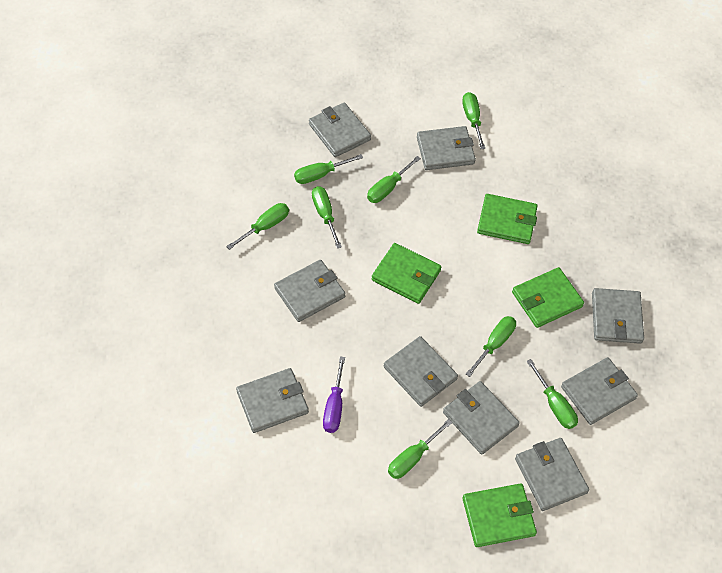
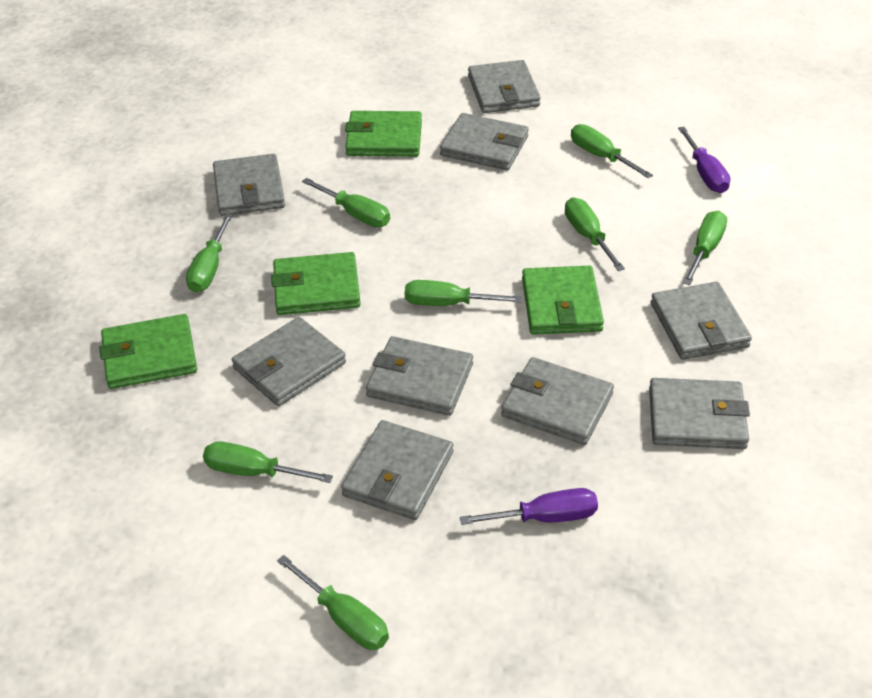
purple screwdriver: [323,356,345,433] = 1 -> [460,488,598,525] [678,127,730,193] = 2

